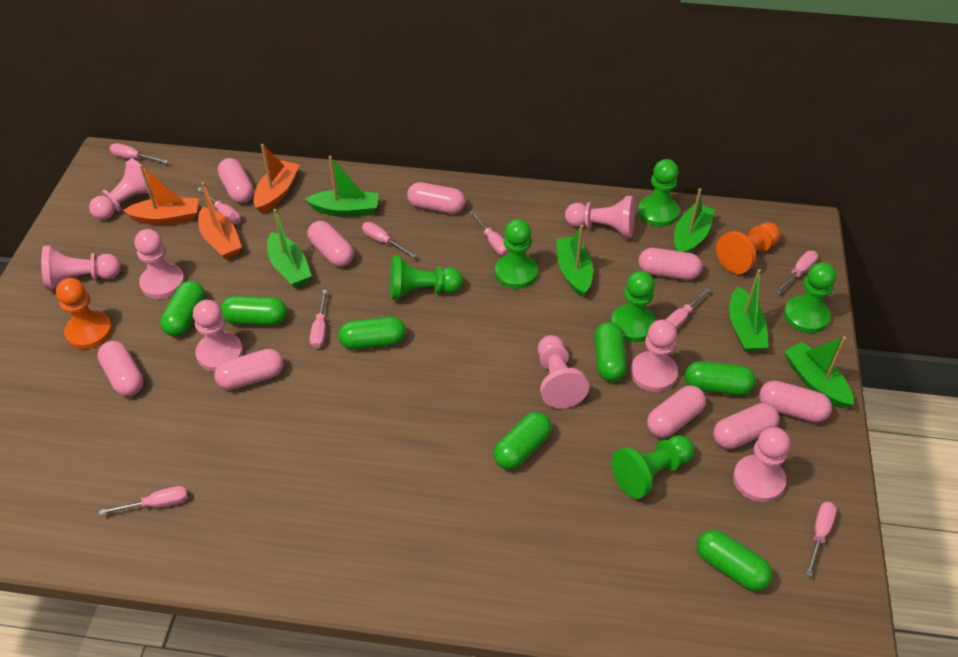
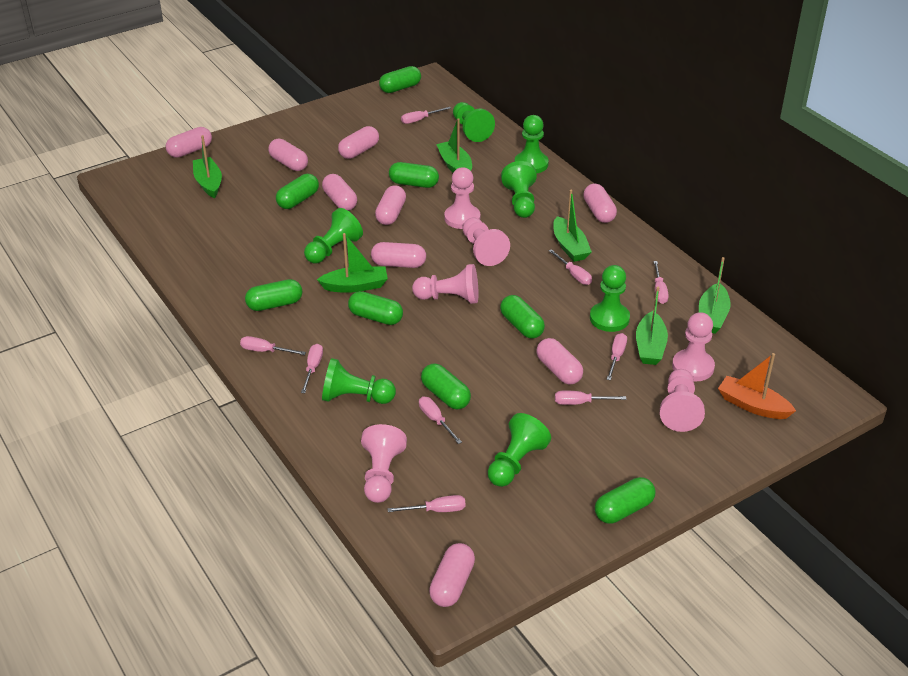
green capsule: [160,281,205,336] [220,296,287,325] [338,316,406,350] [493,412,552,470] [595,322,627,382] [685,361,756,395] [697,530,773,591] = 7 -> [245,279,302,311] [276,174,319,209] [348,291,403,325] [379,66,421,93] [389,162,439,188] [421,364,471,409] [500,295,545,339] [595,477,656,524] = 8
green pawn: [390,256,463,300] [495,219,538,289] [611,271,656,342] [611,435,694,499] [638,159,680,227] [784,262,836,333] = 6 -> [304,208,363,263] [322,358,396,404] [453,102,495,142] [488,413,551,487] [501,161,537,218] [514,115,549,173] [590,265,630,332] = 7
orange boat: [123,165,199,225] [198,182,242,260] [253,144,299,213] = 3 -> [718,353,796,419] = 1
orange pawn: [56,278,113,349] [716,222,781,274] = 2 -> none = 0
pink pawn: [41,246,121,290] [89,158,153,220] [134,229,185,299] [193,300,243,372] [538,335,589,409] [565,196,635,238] [630,320,678,392] [733,427,790,502] = 8 -> [361,424,407,503] [412,264,478,304] [444,167,480,229] [463,218,510,266] [660,369,705,432] [672,312,715,381] = 6

